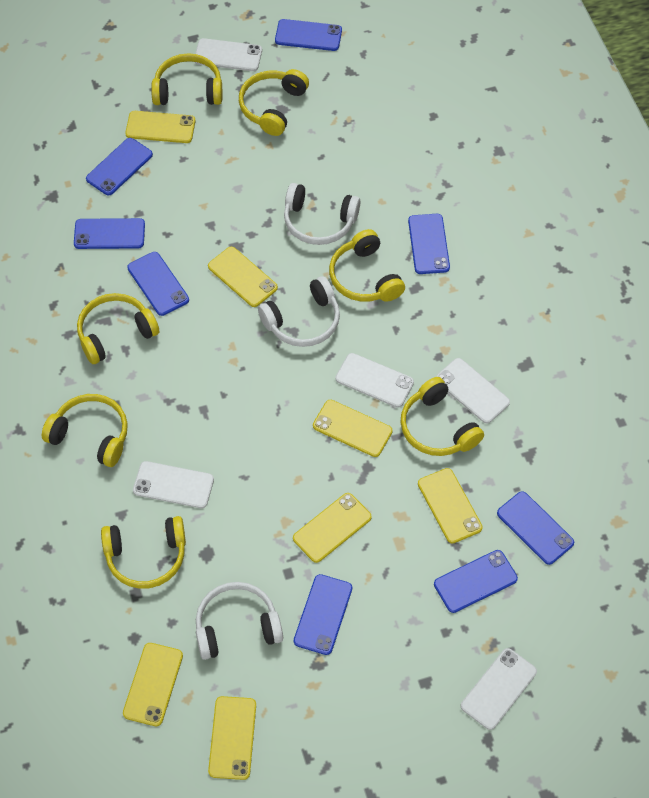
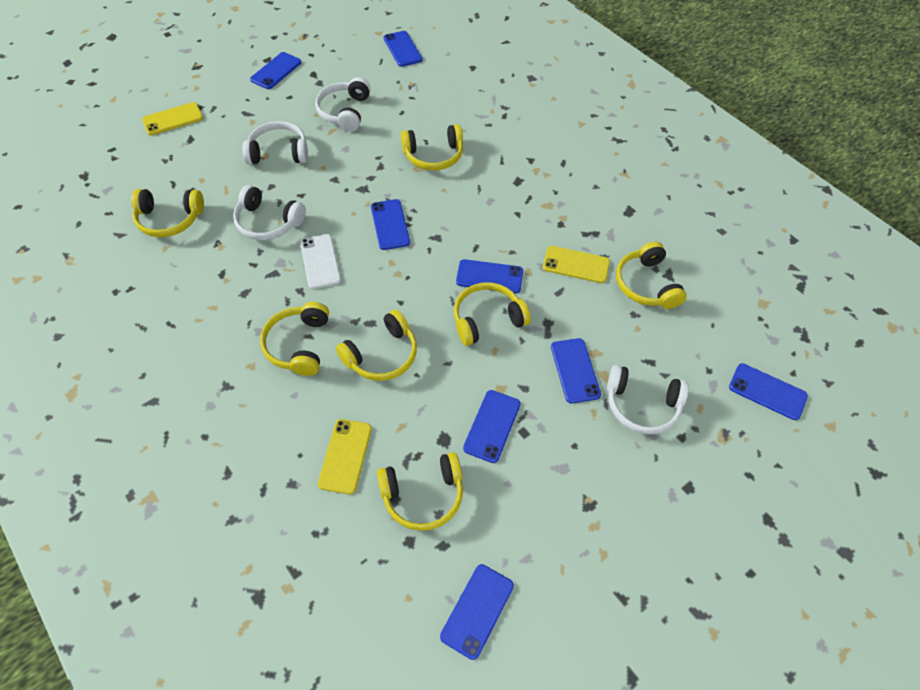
white headphones: [196,582,283,660] [258,276,340,347] [284,183,360,245] = 3 -> [233,185,306,240] [242,121,308,165] [315,77,371,131] [607,365,689,434] = 4
white phone: [133,461,214,508] [195,38,262,71] [335,353,414,408] [436,358,510,423] [461,648,537,730] = 5 -> [300,234,341,289] = 1
yellow phone: [123,643,183,726] [125,111,196,143] [208,247,278,307] [208,696,256,780] [293,493,372,563] [313,400,393,457] [418,468,483,544] = 7 -> [142,102,203,135] [318,419,372,494] [543,246,610,283] = 3

